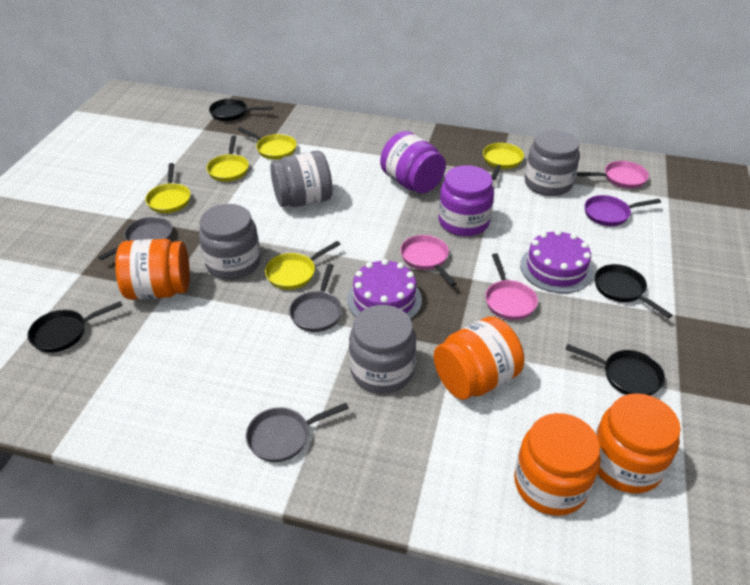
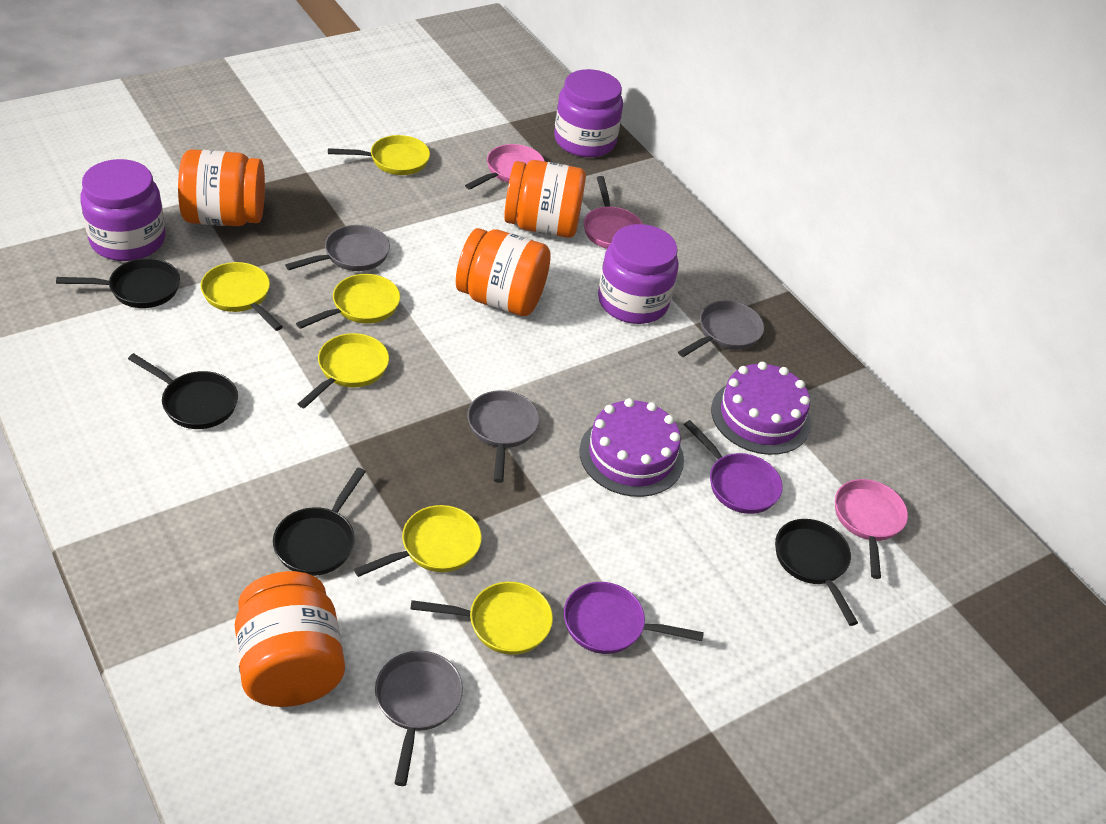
grey jar: [199,204,261,280] [270,151,333,207] [349,305,416,394] [525,130,580,196] = 4 -> none = 0
grey pan: [98,217,172,260] [246,403,349,462] [289,264,342,332] = 3 -> [285,225,390,271] [375,651,463,786] [467,390,539,483] [678,301,764,357] = 4
purple jar: [380,131,446,194] [439,165,494,236] = 2 -> [80,159,166,261] [554,69,623,157] [598,224,679,324] = 3
purple pan: [584,195,661,226] = 1 -> [564,582,704,654] [684,420,783,514] = 2
yellow pan: [145,163,191,213] [206,135,249,182] [237,127,297,160] [265,241,341,290] [483,143,524,180] = 5 -> [201,262,283,331] [296,274,400,329] [298,333,389,409] [328,135,430,175] [354,505,482,577] [410,582,553,655] = 6

